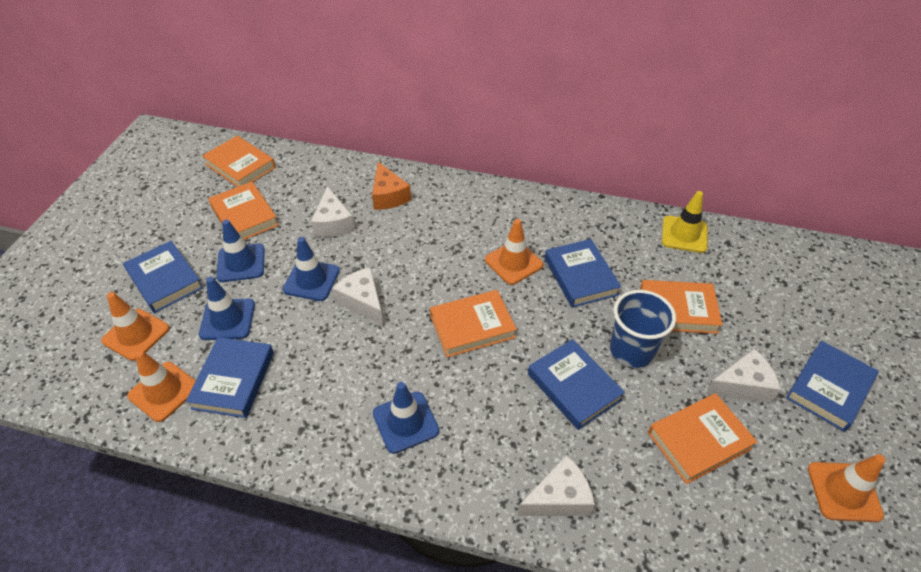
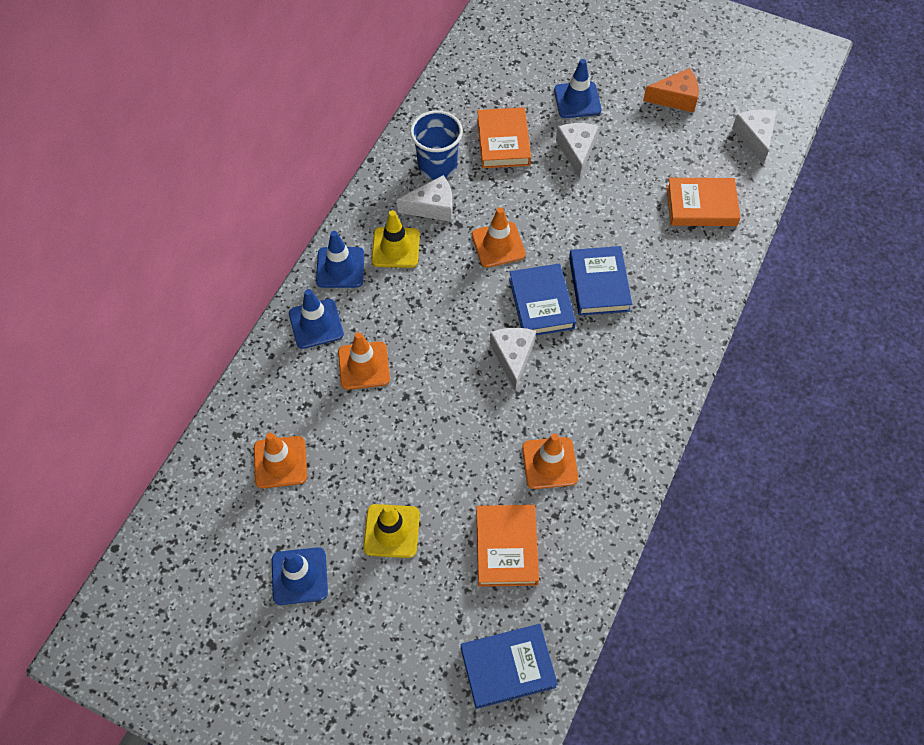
blue book: [123,241,203,313] [186,337,274,418] [528,339,625,430] [545,239,621,308] [786,341,878,432] = 5 -> [461,624,558,709] [509,263,576,335] [569,246,632,316] = 3
orange book: [202,136,276,187] [209,182,279,240] [430,290,517,358] [640,280,723,334] [648,393,757,484] = 5 -> [476,505,539,587] [477,107,531,168] [667,178,740,226] = 3
yellow traffic cone: [662,191,708,253] = 1 -> [363,504,420,558] [372,210,420,268] = 2

